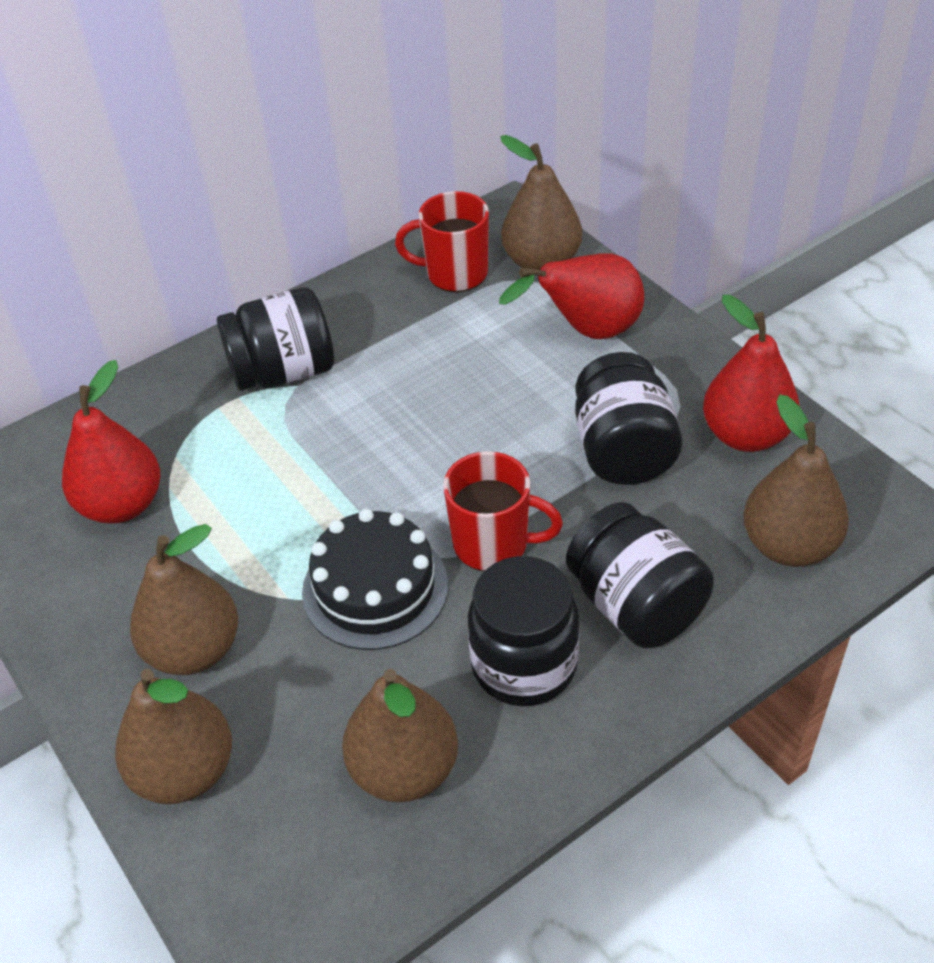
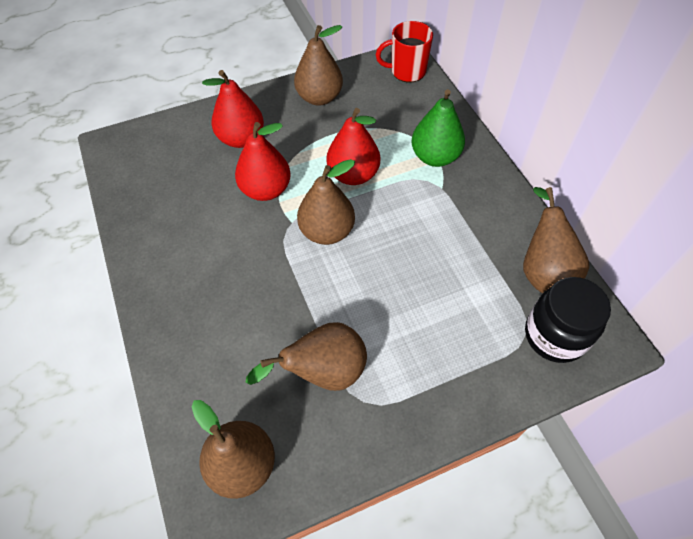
black cake: [302,509,448,650] = 1 -> none = 0
black jar: [217,288,334,391] [468,556,580,706] [566,502,714,648] [575,352,682,485] = 4 -> [525,277,611,363] = 1
green pear: none = 0 -> [412,89,465,167] = 1
red mug: [395,191,489,292] [443,451,563,571] = 2 -> [376,21,433,82] = 1

